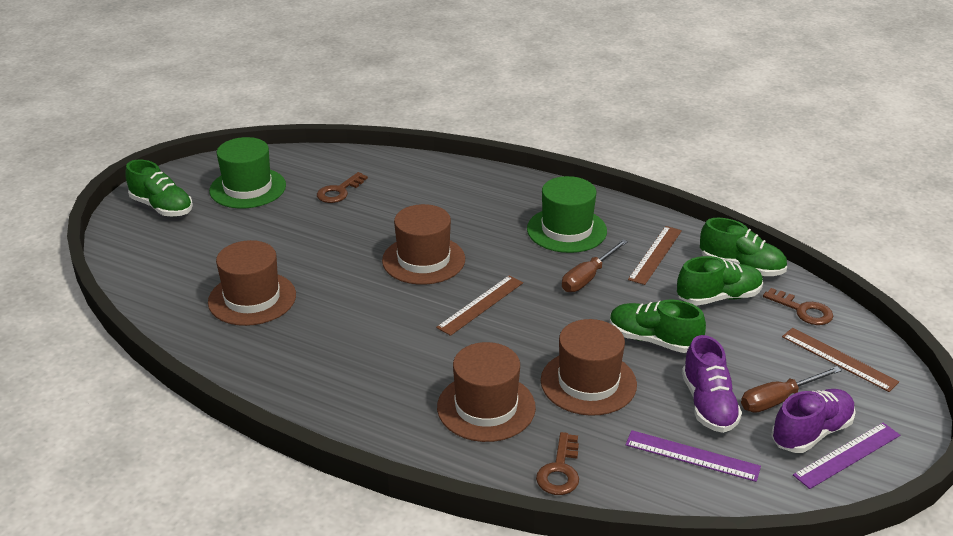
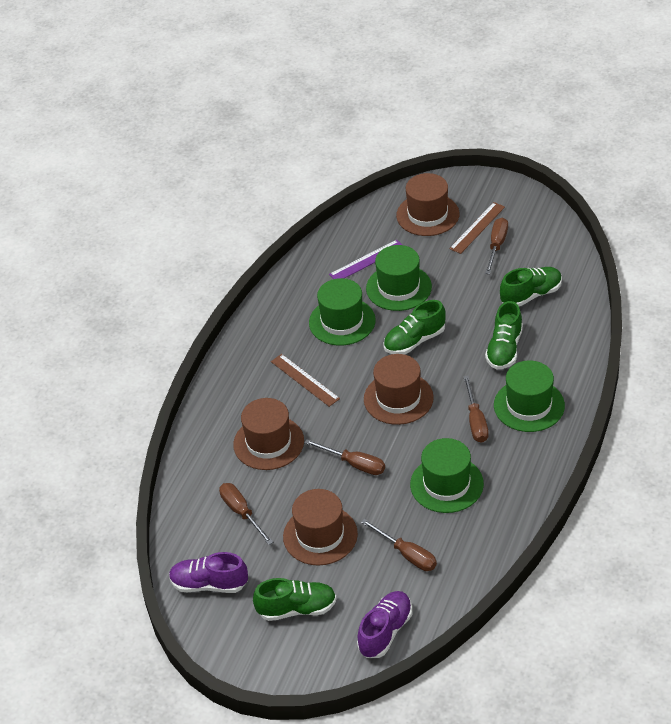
brown key: [317,172,368,203] [536,432,579,495] [763,288,833,325] = 3 -> none = 0
brown ruler: [436,276,523,336] [628,226,682,285] [782,328,899,392] = 3 -> [271,354,340,407] [449,202,505,254] = 2
brown screwdriver: [562,240,628,292] [741,366,842,413] = 2 -> [219,483,273,545] [304,439,385,475] [361,519,437,571] [463,376,489,443] [485,218,508,274] = 5
green hat: [209,137,286,208] [527,176,607,253] = 2 -> [309,278,376,346] [366,245,432,311] [410,438,484,513] [494,360,565,432] = 4
purple ruler: [625,430,761,482] [793,423,900,489] = 2 -> [329,240,402,279] = 1

